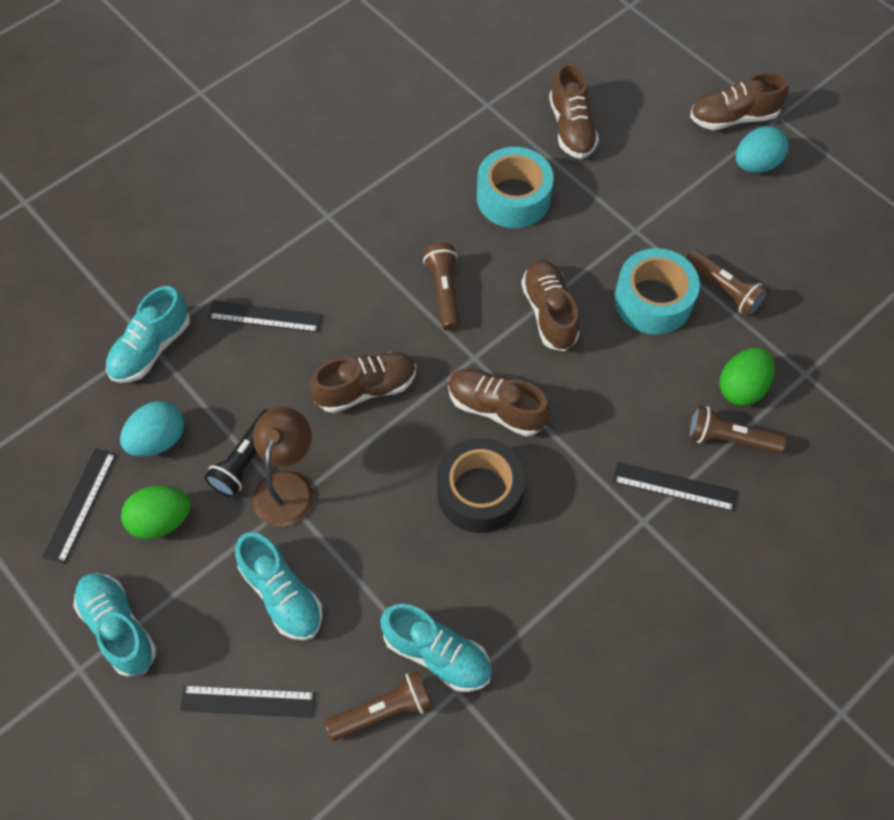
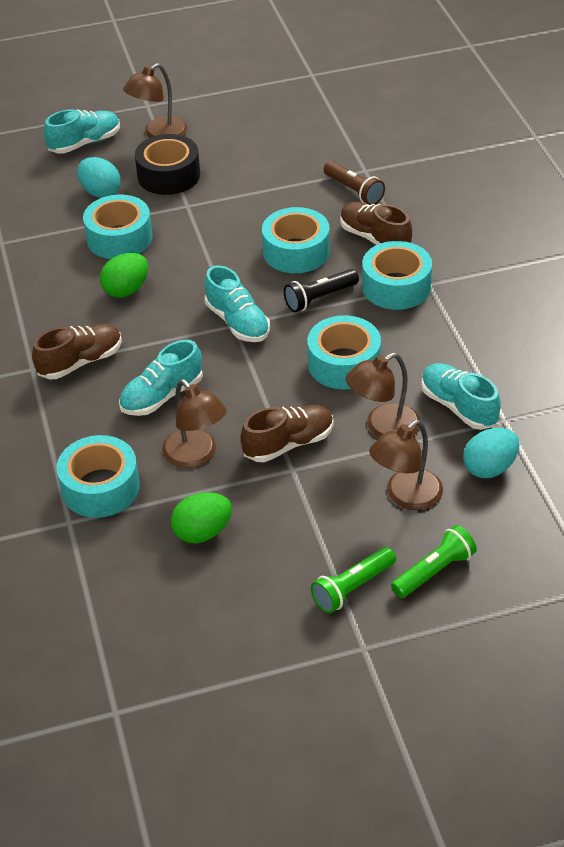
black ruler: [43,448,116,564] [180,685,316,718] [208,301,322,333] [613,462,737,512] = 4 -> none = 0
brown flashlight: [325,671,433,741] [423,243,460,331] [686,250,769,317] [688,406,787,454] = 4 -> [323,161,385,205] = 1
brown lamp: [253,407,314,527] = 1 -> [123,63,188,138] [162,379,227,468] [346,353,421,438] [369,420,443,510] = 4
brown shoe: [310,352,416,413] [448,369,550,436] [521,260,579,351] [549,63,599,159] [690,72,789,130] = 5 -> [32,324,122,379] [240,405,334,462] [340,202,412,245] = 3
green flashlight: none = 0 -> [311,547,396,613] [391,525,477,598] = 2
turquoise tape: [477,147,554,228] [614,248,700,334] = 2 -> [57,435,140,518] [83,194,152,259] [262,207,330,273] [307,315,381,390] [362,241,432,310] = 5

